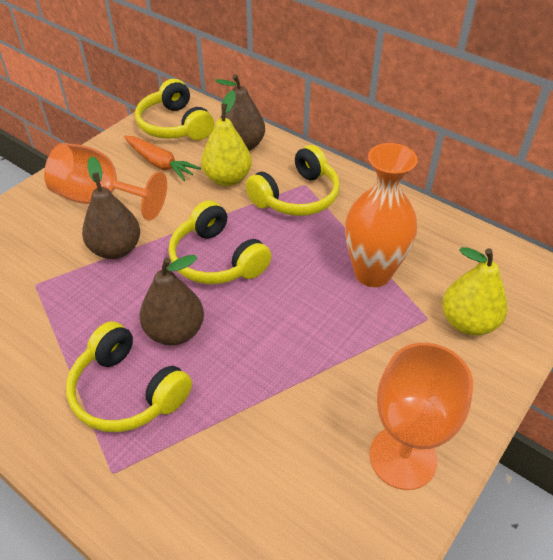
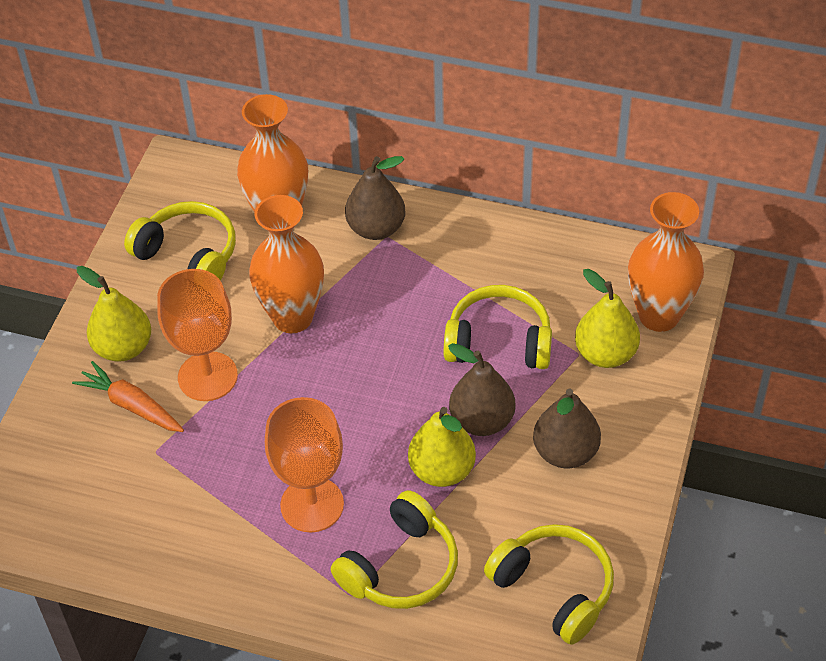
orange vase: [345,143,418,287] = 1 -> [237,94,308,212] [249,195,324,333] [628,192,704,332] = 3
yellow pear: [201,90,252,186] [442,247,508,336] = 2 -> [77,266,151,362] [408,407,476,487] [575,269,640,368] = 3

